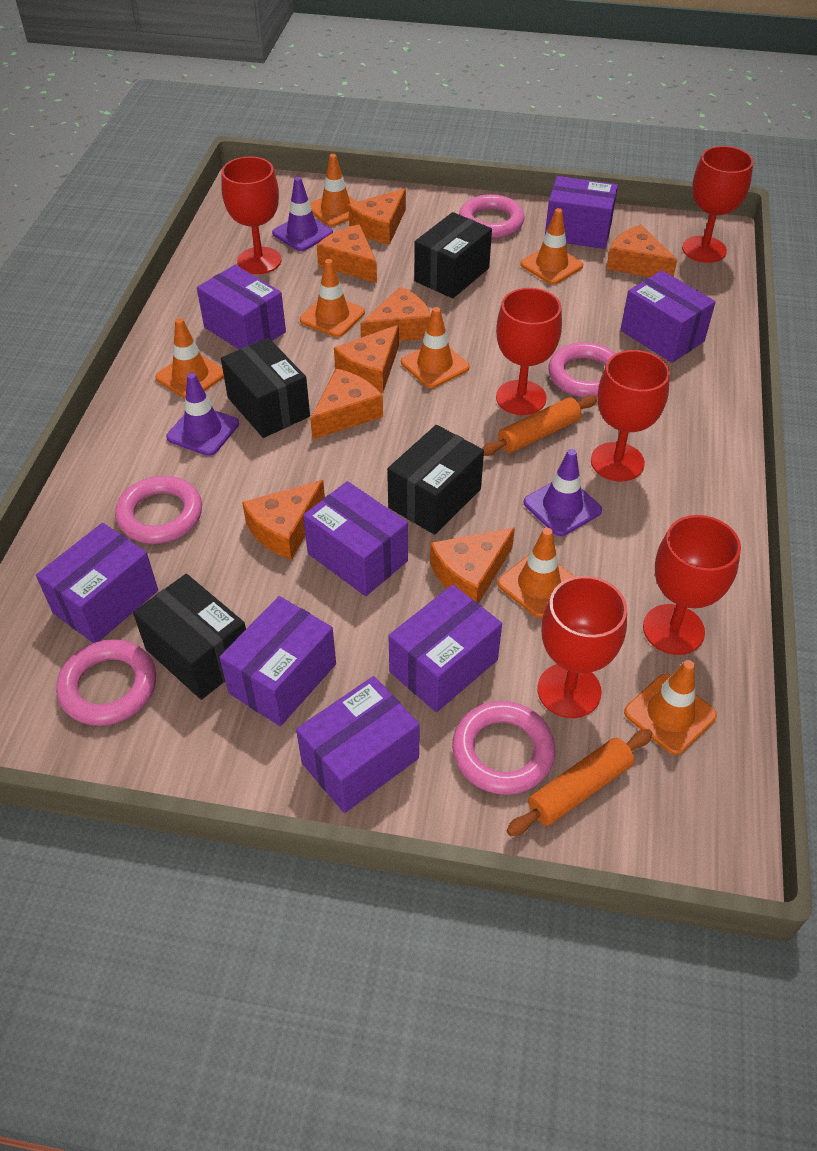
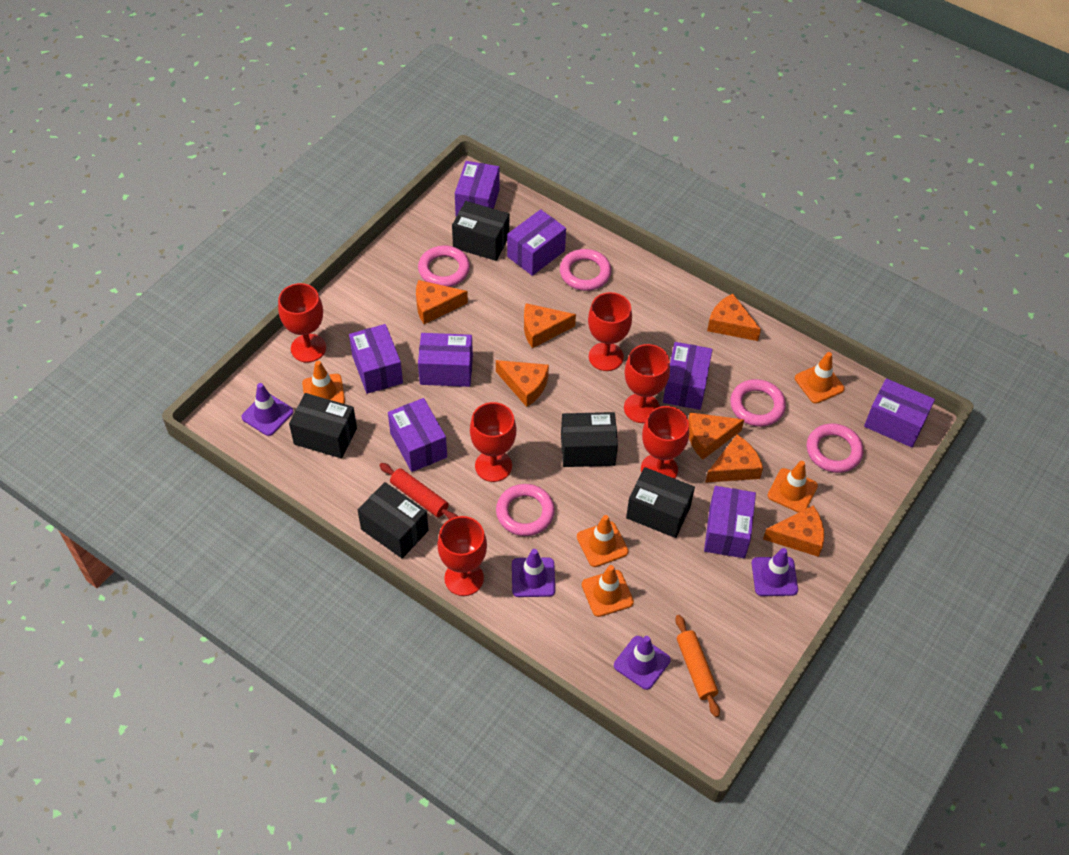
black box: [133,574,246,700] [221,338,310,438] [387,425,484,535] [414,212,492,298] = 4 -> [289,393,357,459] [358,482,429,558] [452,201,509,261] [561,412,618,467] [626,467,695,538] = 5
orange cheese: [242,480,325,560] [310,369,383,440] [317,225,377,283] [334,325,399,393] [348,188,406,244] [360,286,431,341] [430,527,515,603] [606,224,677,277] = 8 -> [416,280,468,324] [496,360,549,407] [524,303,576,348] [688,412,744,460] [705,434,763,483] [707,294,761,341] [763,505,824,557] = 7
orange rolling pin: [482,395,597,456] [507,729,653,836] = 2 -> [675,615,720,717] = 1
orange traffic cone: [155,318,224,399] [300,259,365,337] [310,154,357,227] [401,307,469,388] [497,528,575,618] [520,208,583,284] [624,660,717,755] = 7 -> [302,361,345,404] [577,515,629,567] [582,565,634,617] [768,461,818,513] [795,352,845,404] = 5
purple traffic cone: [166,373,239,456] [272,177,333,251] [524,449,602,536] = 3 -> [241,383,294,436] [512,549,555,597] [614,636,671,690] [752,548,798,596] = 4
red rolling pin: none = 0 -> [379,463,457,519] = 1

